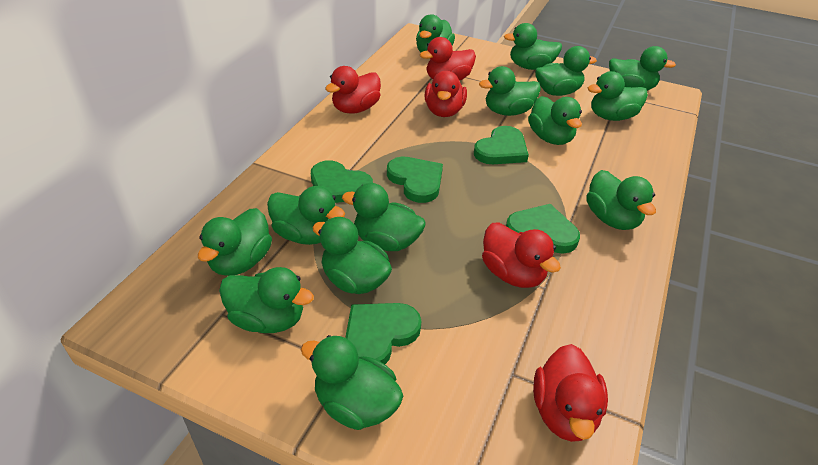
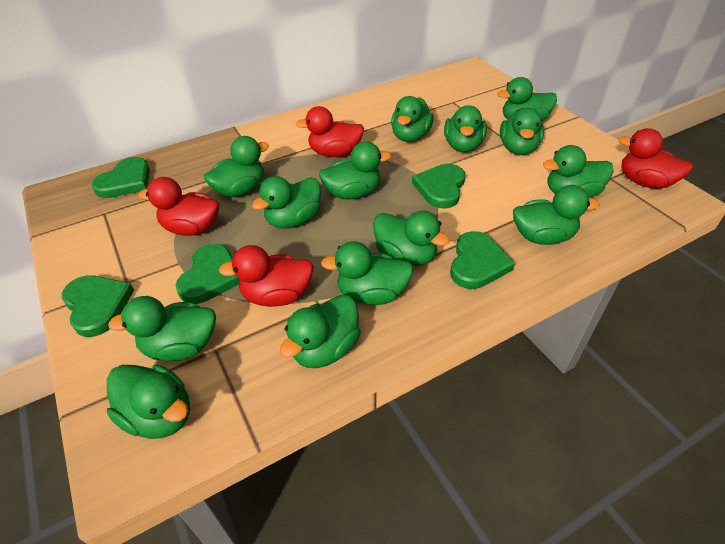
red duck: [325,66,381,114] [420,37,476,81] [425,71,467,117] [482,223,561,288] [533,344,608,442] = 5 -> [138,177,219,236] [219,245,313,307] [296,106,364,157] [618,128,693,189] = 4

